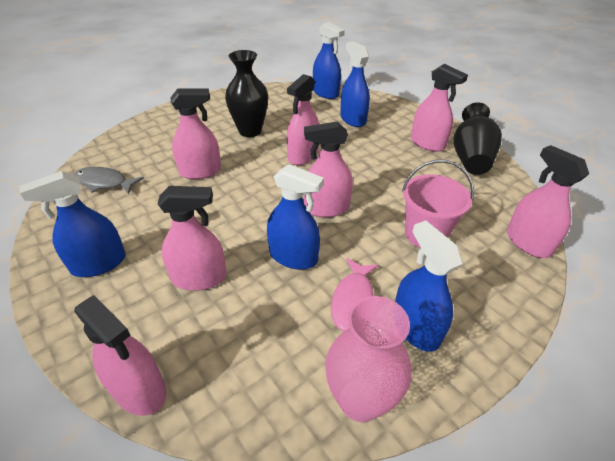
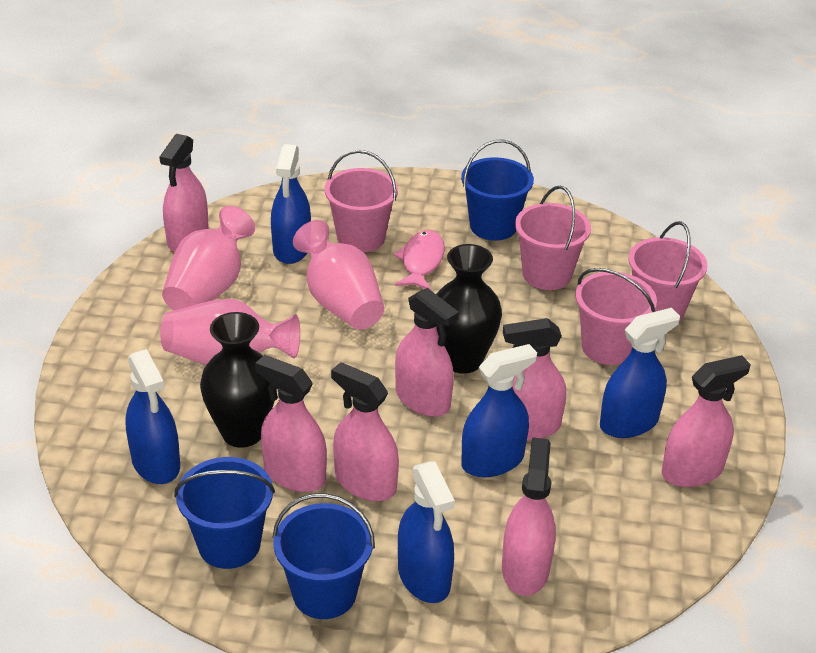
blue bucket: none = 0 -> [174,457,275,569] [272,493,375,619] [461,139,534,241] = 3
grey fish: [74,167,144,194] = 1 -> none = 0
pink bucket: [402,160,474,248] = 1 -> [325,150,398,253] [515,186,591,290] [575,268,657,365] [628,221,707,322] = 4
pink vase: [325,296,412,422] = 1 -> [160,299,300,365] [162,206,255,310] [293,220,384,329] = 3

